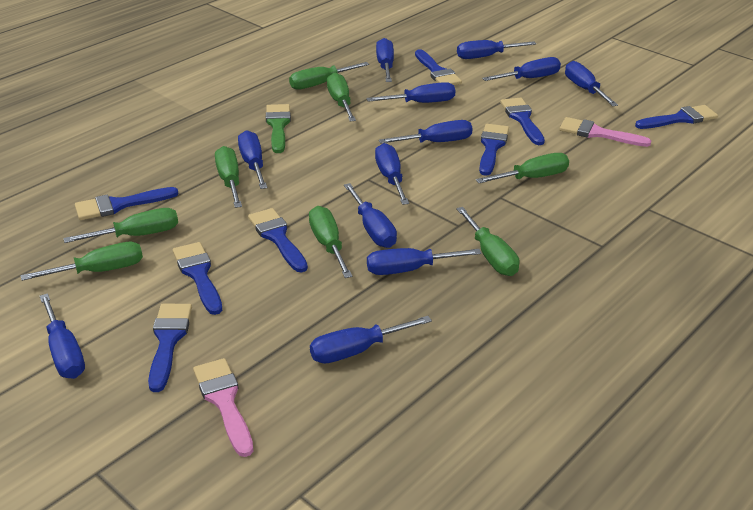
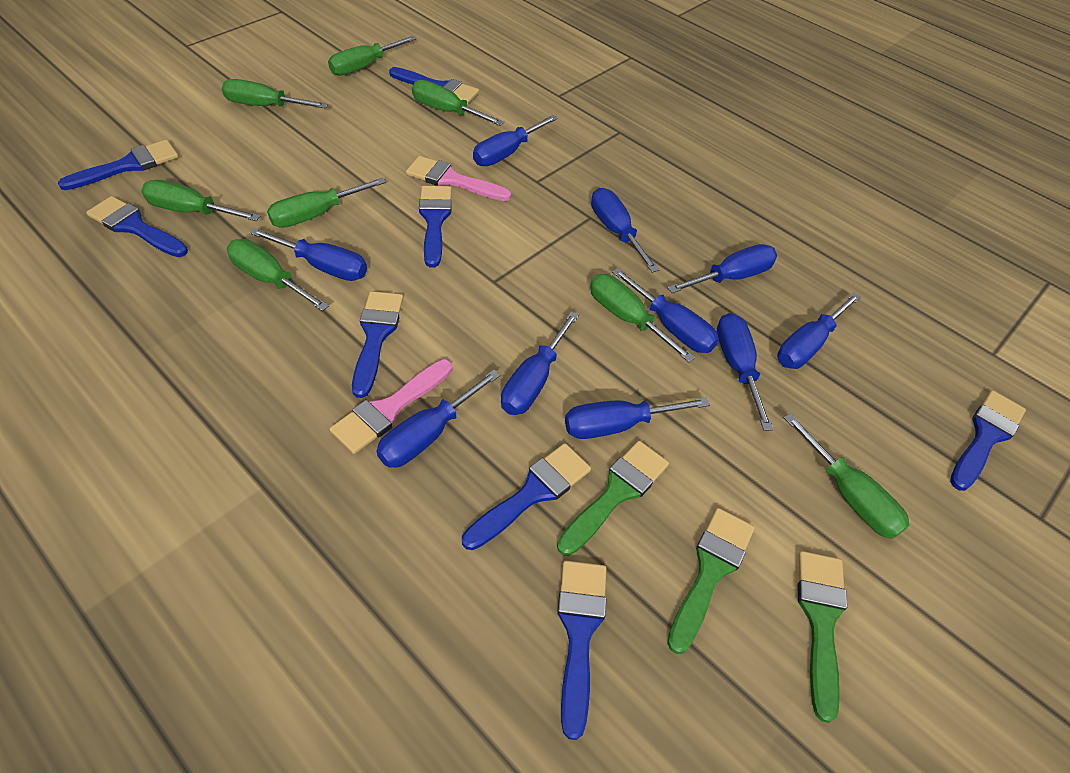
blue screwdriver: [40,293,85,379] [238,130,267,189] [310,316,432,364] [344,183,397,248] [367,82,455,103] [367,248,481,275] [375,143,409,205] [376,38,394,82] [379,120,473,144] [457,40,536,59] [482,57,561,81] [565,61,618,106] = 12 -> [250,228,367,281] [377,369,501,468] [473,115,558,166] [501,311,579,415] [565,397,710,439] [591,188,659,273] [612,268,719,353] [668,244,777,293] [717,313,774,431] [777,292,861,369] = 10
green brush: [266,104,291,153] = 1 -> [557,441,669,556] [667,508,755,654] [798,551,847,723] = 3

